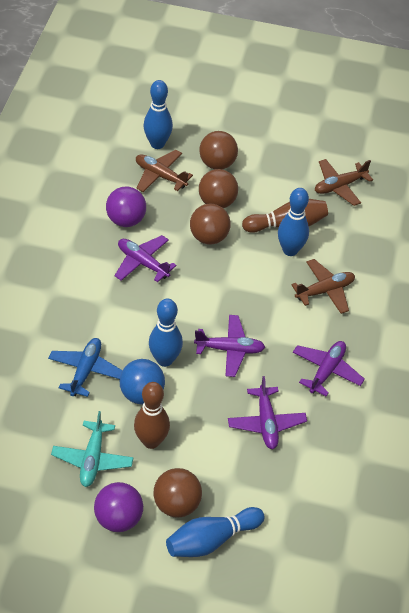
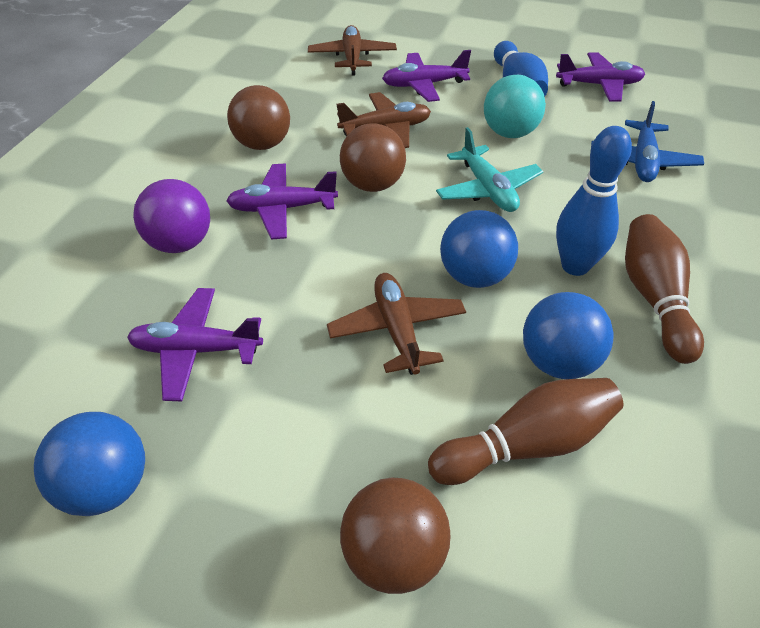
blue ball: [119,359,165,404] = 1 -> [34,412,145,516] [440,210,518,288] [523,292,614,379] = 3
blue bowling pin: [143,80,173,149] [149,298,183,367] [166,507,265,557] [278,188,309,256] = 4 -> [494,41,548,97] [556,126,632,276] = 2
brown ball: [153,468,202,518] [190,204,231,245] [199,131,238,169] [199,169,238,208] = 4 -> [227,85,290,150] [340,124,406,192] [340,478,451,594] = 3
purple ball: [94,482,143,532] [106,187,146,227] = 2 -> [133,179,210,253] = 1
turquoise ball: none = 0 -> [484,75,546,138] = 1

